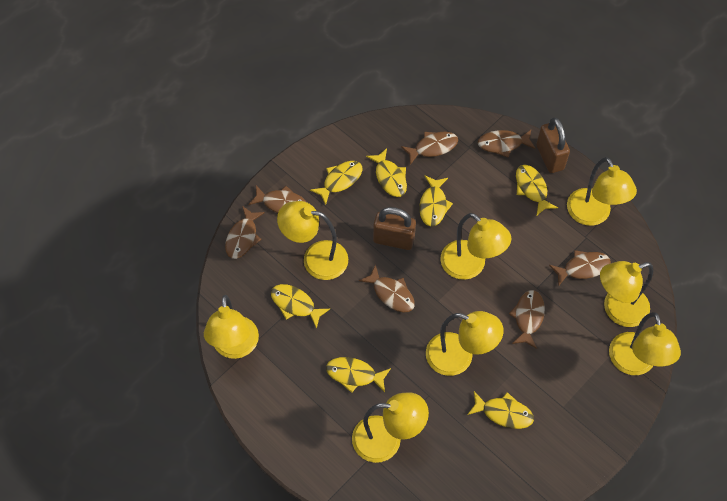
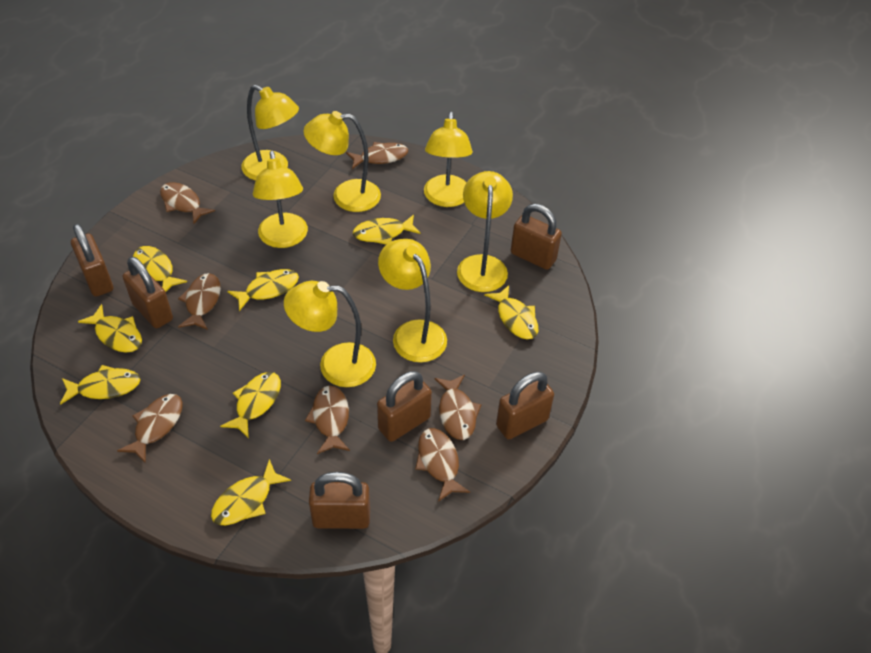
brown padlock: [373,207,416,250] [536,118,570,173] = 2 -> [71,224,113,297] [123,257,173,328] [309,472,370,529] [377,371,432,442] [496,372,554,439] [511,204,562,270] = 6
yellow fish: [271,284,330,329] [310,161,362,205] [326,357,391,393] [366,148,407,197] [419,176,453,226] [467,391,534,429] [516,165,558,215] = 7 -> [60,365,141,405] [78,304,142,353] [133,246,187,292] [211,459,291,525] [220,372,281,438] [228,269,299,311] [353,215,421,245] [484,285,538,339] = 8
yellow lamp: [204,295,259,359] [277,201,348,280] [352,393,429,463] [426,311,504,376] [440,213,511,280] [567,157,637,226] [600,261,653,327] [609,312,681,375] = 8 -> [241,85,299,181] [253,151,308,248] [284,281,376,387] [304,111,381,212] [378,239,447,362] [424,112,473,207] [457,171,513,292] = 7

